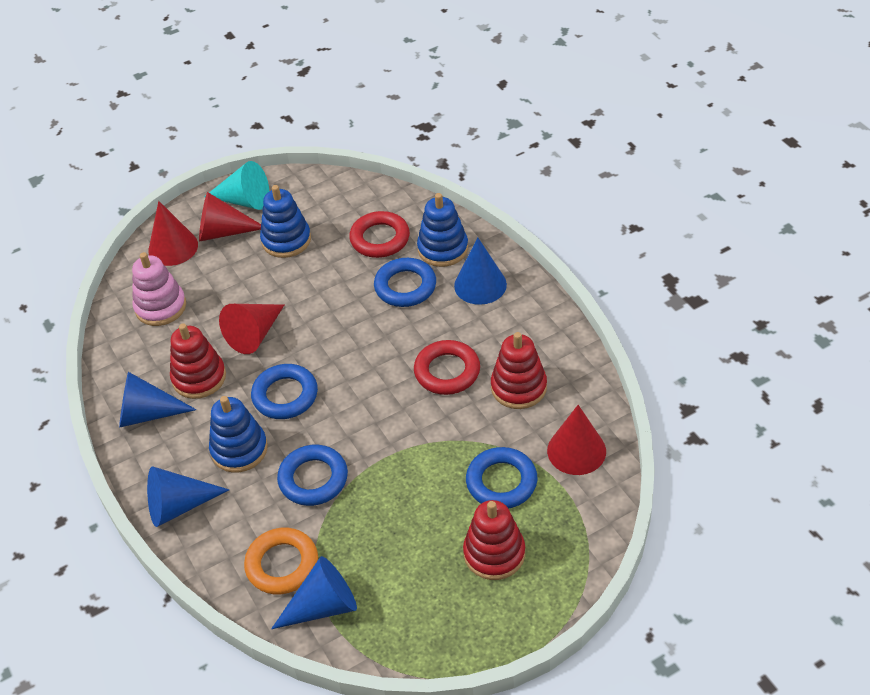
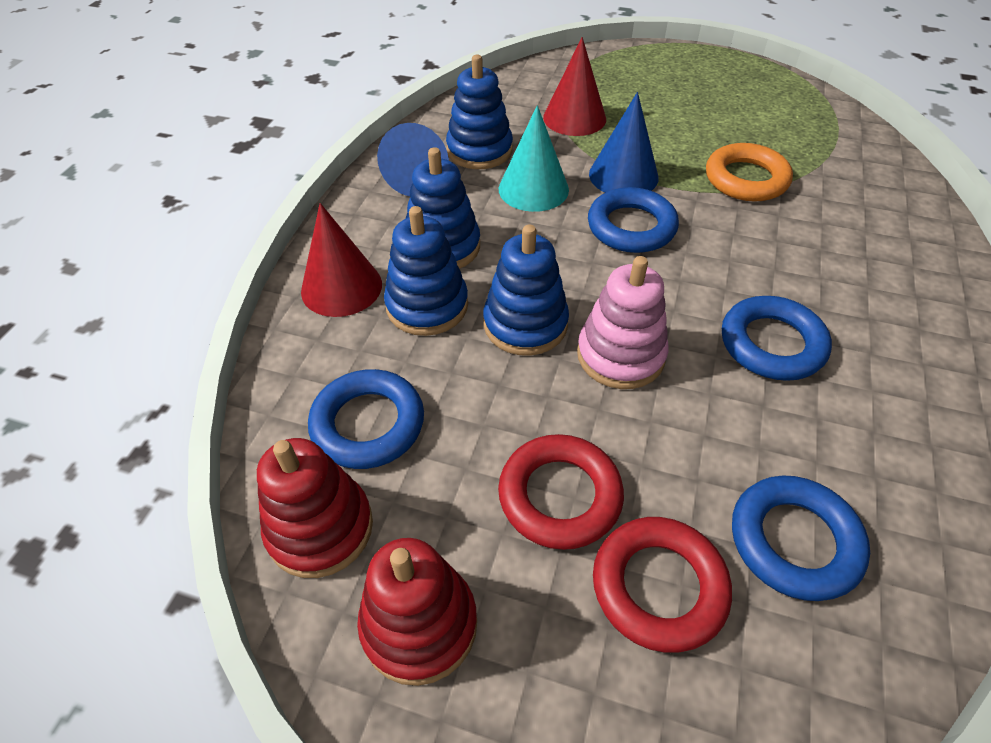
blue cone: [119,372,197,428] [147,467,229,527] [271,556,357,629] [454,237,507,305] = 4 -> [377,123,449,196] [589,92,658,193] = 2
blue stacking toy: [209,396,268,473] [260,185,311,258] [417,193,468,267] = 3 -> [384,206,468,336] [406,147,480,269] [446,55,513,169] [483,225,569,356] = 4
red cone: [148,201,198,266] [199,192,261,242] [219,304,284,354] [547,405,606,475] = 4 -> [301,203,382,317] [543,37,606,136] = 2
red stacking toy: [170,323,226,399] [463,500,525,580] [491,332,547,409] = 3 -> [257,438,373,578] [357,538,477,686] = 2

